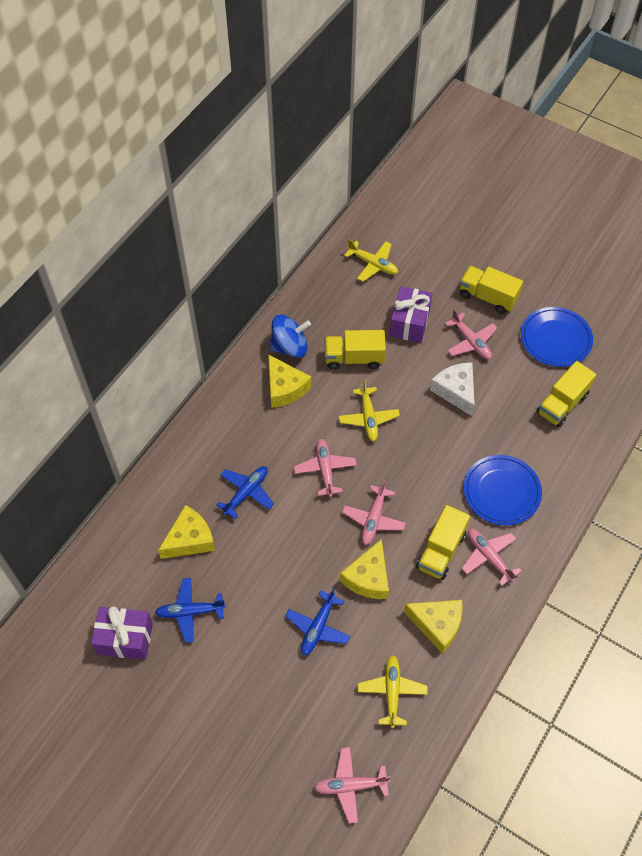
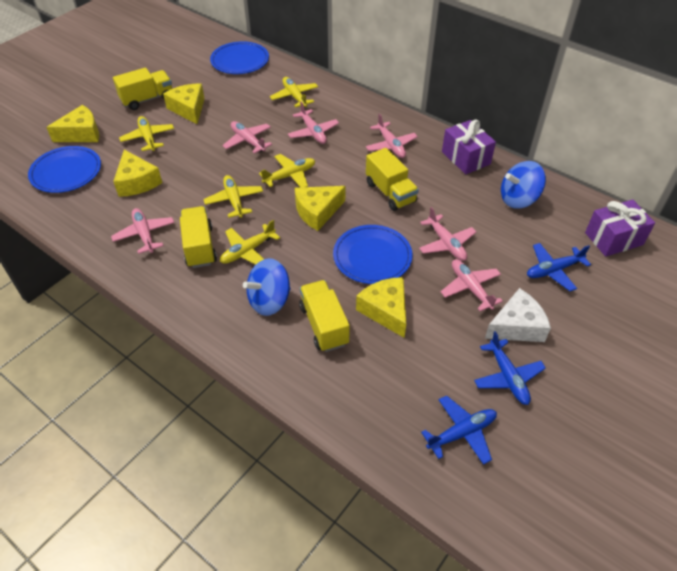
blue plate: [464,455,542,526] [521,307,593,367] = 2 -> [28,146,101,193] [210,41,269,74] [333,225,413,284] = 3
blue spinning top: [269,315,311,358] = 1 -> [243,258,291,316] [501,161,546,209] = 2
pink plane: [294,439,357,497] [314,747,391,823] [342,480,406,545] [445,309,497,359] [461,529,522,586] = 5 -> [111,208,174,254] [222,121,272,154] [288,101,339,144] [366,114,418,158] [419,207,476,261] [441,259,503,311] = 6
yellow cheese: [158,505,215,559] [268,354,311,408] [340,539,389,599] [404,600,463,653] = 4 -> [46,105,99,142] [113,150,162,197] [163,83,205,124] [295,186,346,231] [356,277,406,338] = 5
yellow plane: [339,380,400,441] [344,239,398,282] [358,655,428,728] = 3 -> [119,116,174,151] [203,175,263,218] [220,220,280,265] [259,154,315,187] [270,77,318,107] = 5

